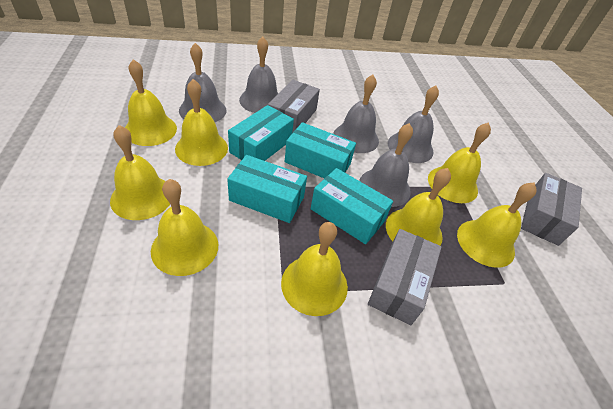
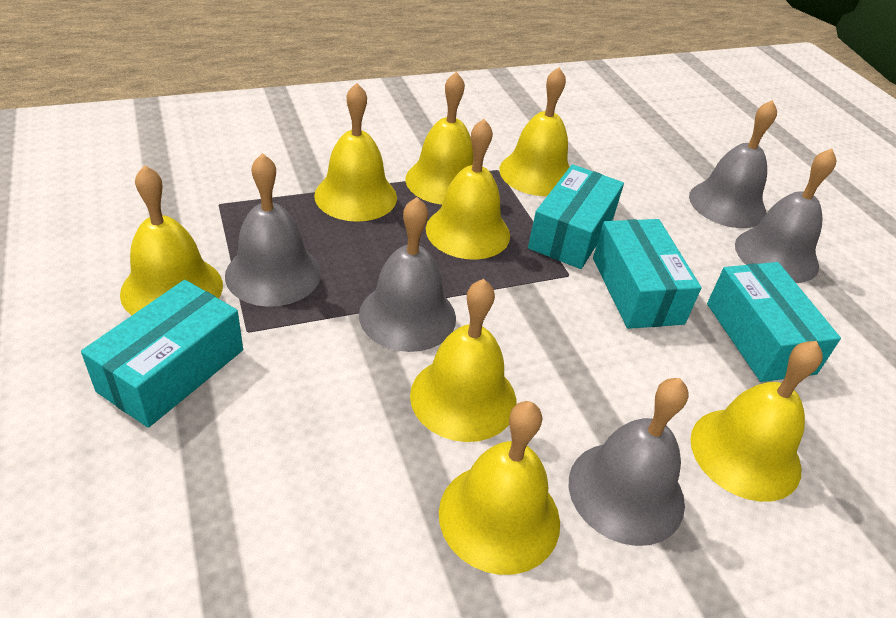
grey box: [268,80,320,133] [368,229,441,325] [521,173,582,246] = 3 -> none = 0

